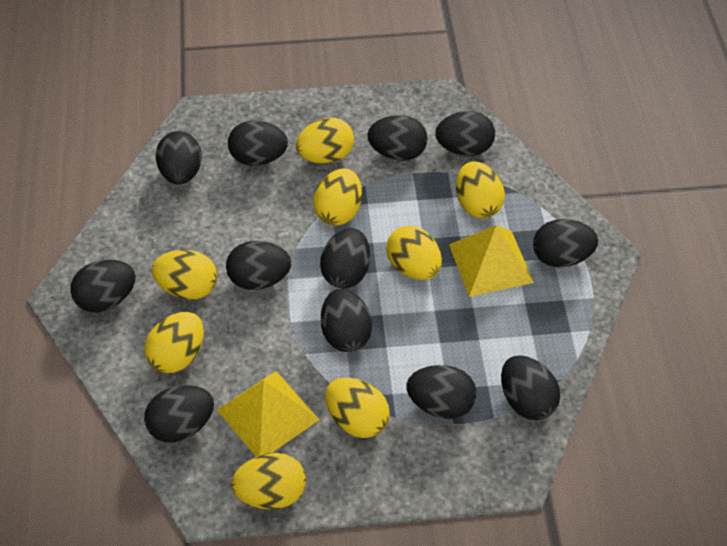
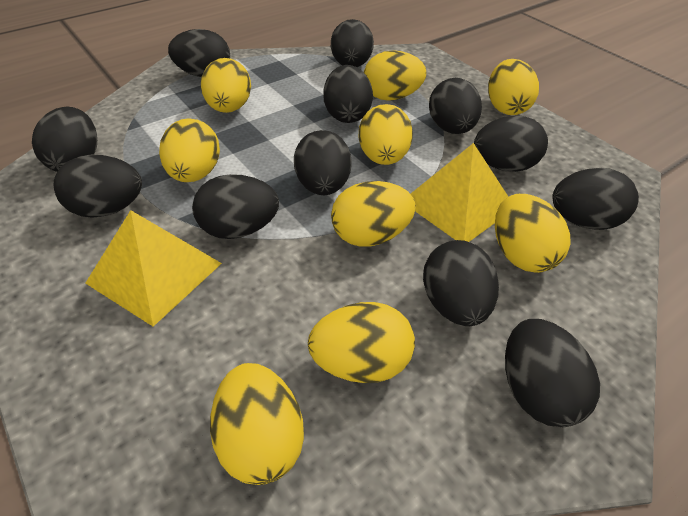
yellow egg: [144,312,204,373] [151,250,217,299] [231,453,306,510] [296,118,354,164] [313,168,362,226] [325,378,390,438] [386,225,442,280] [456,161,505,218] = 8 -> [159,118,220,182] [201,58,251,113] [210,363,304,485] [308,302,415,383] [331,181,416,247] [359,104,413,165] [364,50,426,101] [488,59,539,115] [495,194,571,273] = 9

